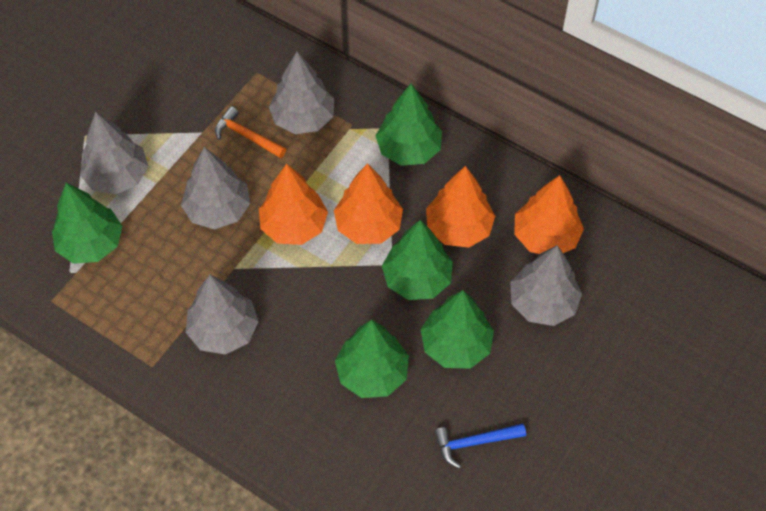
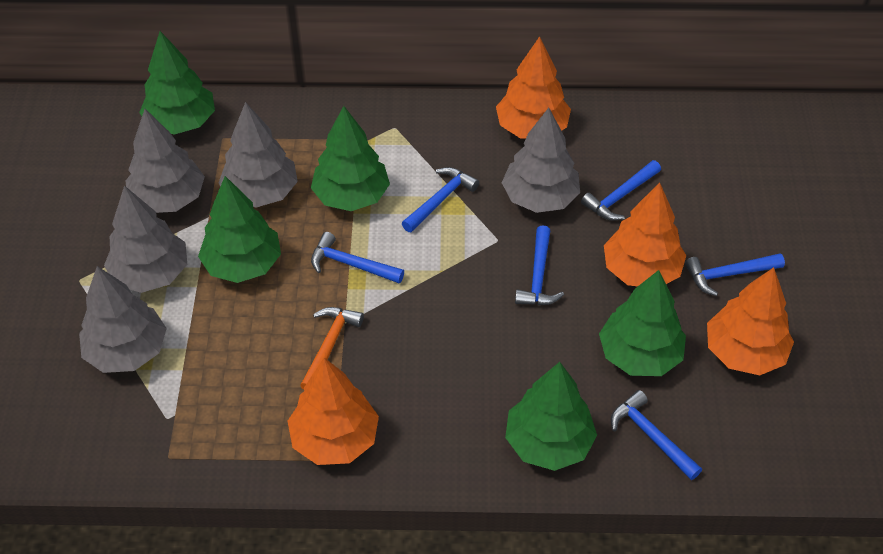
blue hammer: [434,424,526,468] = 1 -> [311,232,404,283] [402,167,479,232] [515,226,564,305] [581,160,661,220] [611,390,702,480] [685,253,785,296] = 6

